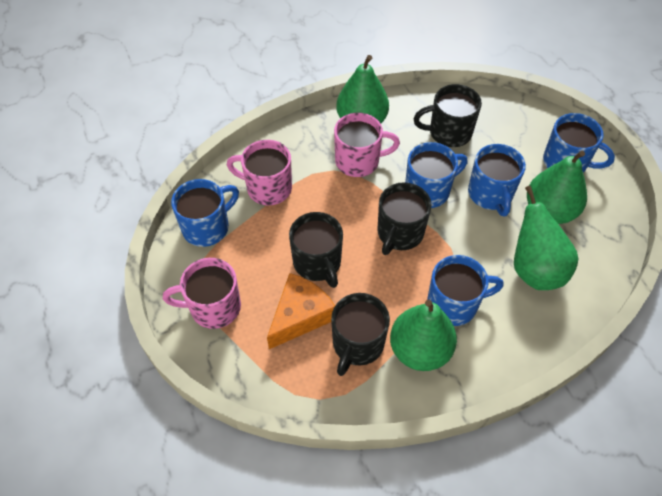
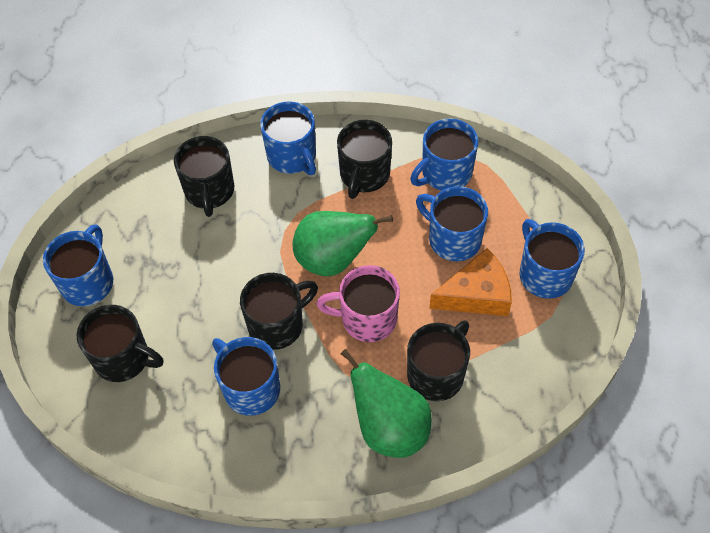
black mug: [289,212,343,288] [331,293,390,376] [377,182,431,255] [413,84,482,147] = 4 -> [77,305,163,382] [174,136,234,217] [240,273,318,350] [337,120,392,199] [407,320,470,401] = 5
blue mug: [171,179,239,247] [405,142,468,208] [427,255,504,326] [468,144,526,217] [543,113,615,173] = 5 -> [43,224,113,306] [212,337,280,416] [260,102,316,175] [410,118,478,191] [416,186,488,261] [520,219,585,299] = 6
green pear: [336,55,389,124] [390,300,457,371] [514,186,578,290] [527,151,587,224] = 4 -> [293,211,393,276] [340,349,432,458] = 2
pink mug: [163,258,241,329] [227,140,292,205] [334,113,400,177] = 3 -> [316,265,400,342] = 1

